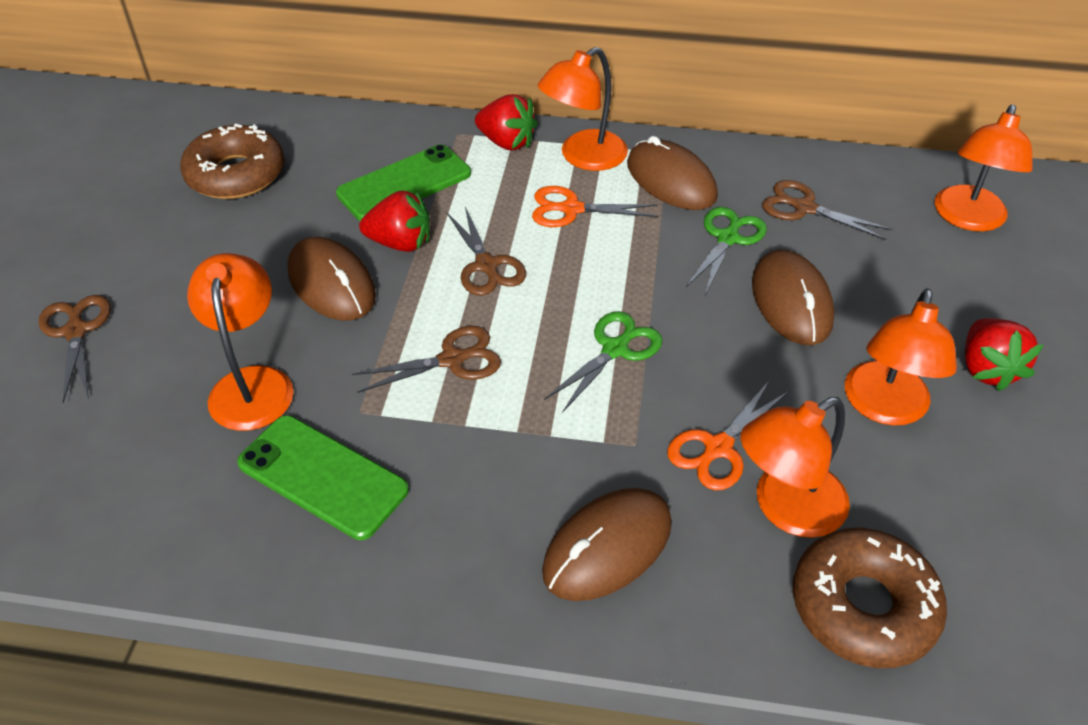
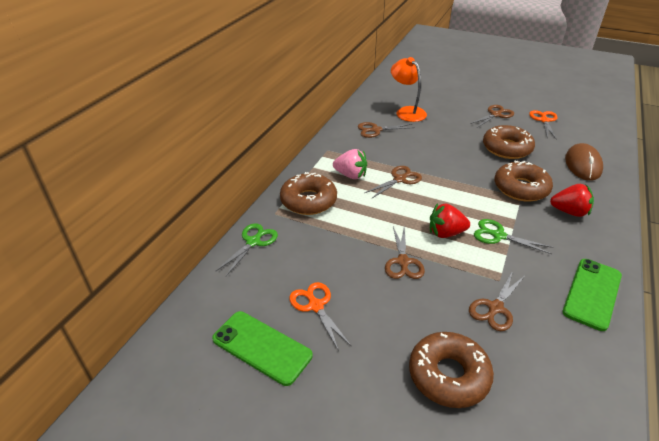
brown donut: [180,123,284,199] [793,528,947,668] = 2 -> [280,172,337,215] [409,332,494,408] [483,125,535,159] [495,161,553,202] = 4
brown mouse: [288,237,376,320] [542,488,672,601] [627,136,718,210] [752,250,835,345] = 4 -> [565,143,603,181] = 1
brown scissors: [38,295,111,403] [352,326,501,393] [447,207,526,295] [762,180,892,240] = 4 -> [358,122,415,138] [364,166,422,199] [385,226,425,279] [469,271,525,331] [470,105,514,128] = 5
orange lamp: [187,253,294,431] [538,47,628,171] [741,397,850,538] [845,288,957,426] [935,105,1033,231] = 5 -> [391,57,427,122] = 1
pink strawberry: none = 0 -> [333,149,367,179] = 1
red strawberry: [359,190,430,252] [475,94,538,150] [965,318,1043,391] = 3 -> [430,203,470,238] [550,184,594,217] = 2

